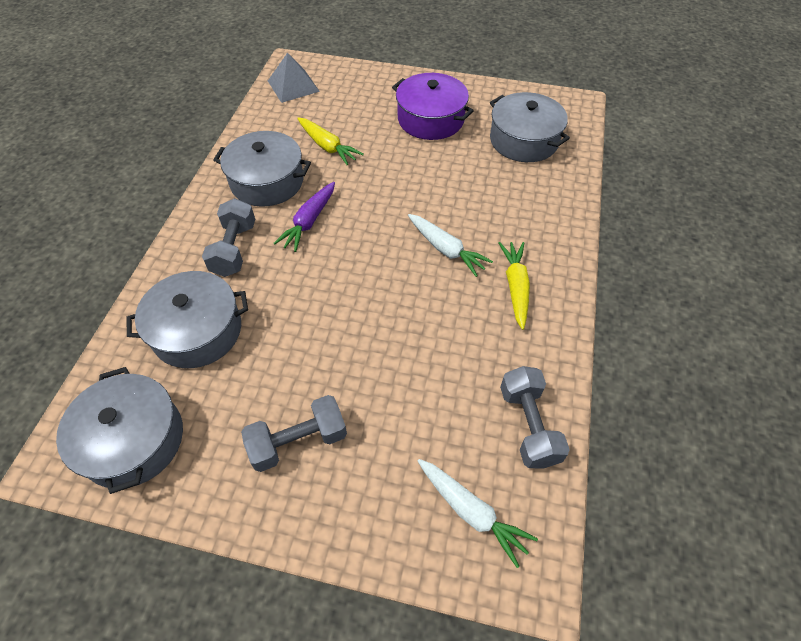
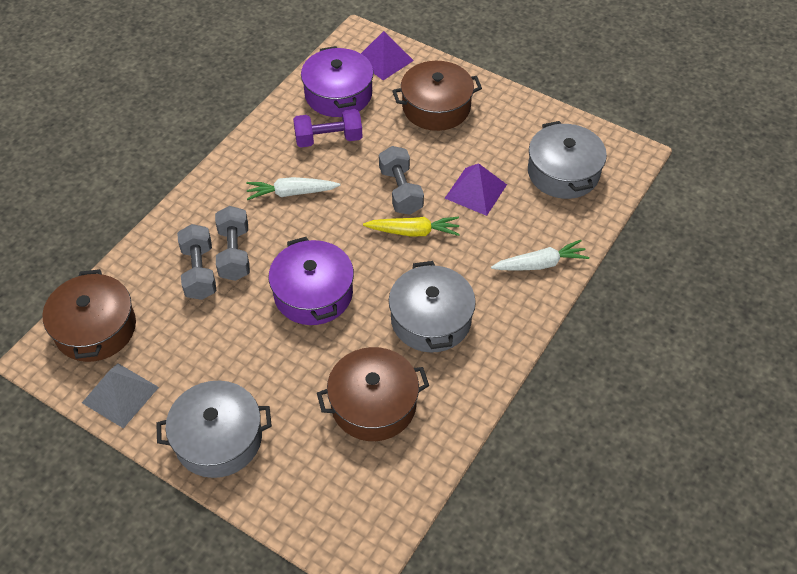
brown pot: none = 0 -> [42,269,136,362] [317,347,429,441] [392,61,482,131] = 3
grey pot: [56,367,183,494] [126,271,248,368] [213,131,311,207] [490,92,570,162] = 4 -> [156,381,272,478] [389,261,476,353] [528,121,607,199] = 3
purple carrot: [273,182,335,252] = 1 -> none = 0
purple dumbbell: none = 0 -> [293,109,363,147] = 1
purple pot: [392,73,474,140] = 1 -> [269,237,354,325] [301,46,374,117] = 2
purple pyramid: none = 0 -> [361,31,414,80] [445,163,507,216] = 2
yellow carrot: [297,117,364,165] [498,242,530,330] = 2 -> [363,217,460,236] = 1

